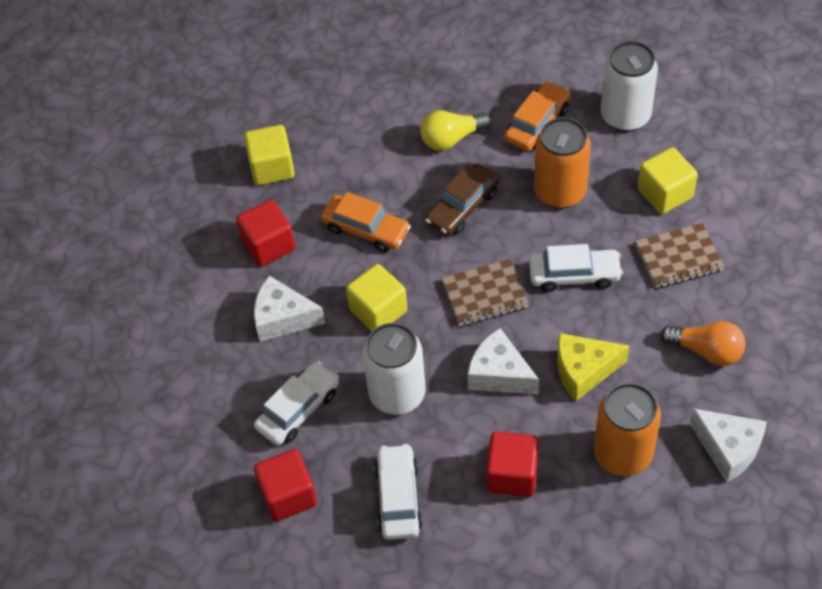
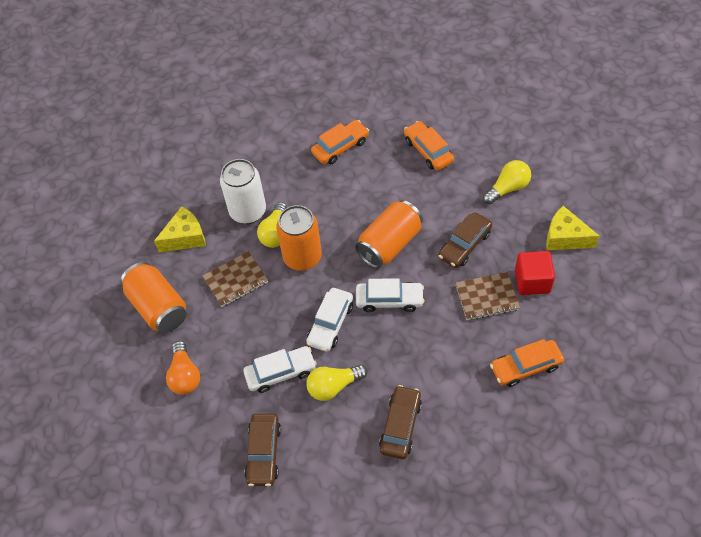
brown car: [425,163,499,236] = 1 -> [244,414,281,486] [379,385,422,459] [438,212,492,268] = 3
orange can: [534,117,591,209] [594,383,661,476] = 2 -> [120,262,186,333] [276,205,322,271] [355,200,423,269] = 3
orange car: [321,192,411,252] [504,81,570,151] = 2 -> [311,120,369,164] [404,121,454,171] [490,339,564,387] = 3
red cube: [236,200,295,267] [254,449,317,521] [486,432,539,497] = 3 -> [515,251,555,295] = 1
white can: [363,323,426,415] [600,41,658,132] = 2 -> [220,159,266,224] = 1
white cheese: [254,276,325,342] [467,328,539,394] [689,408,767,482] = 3 -> none = 0
yellow cheese: [557,333,629,401] = 1 -> [154,206,206,252] [546,206,600,250] = 2
yellow cube: [244,125,295,185] [346,264,407,331] [637,147,698,214] = 3 -> none = 0
yellow light bulb: [420,110,491,151] = 1 -> [257,202,287,248] [307,365,367,401] [483,160,531,204] = 3

